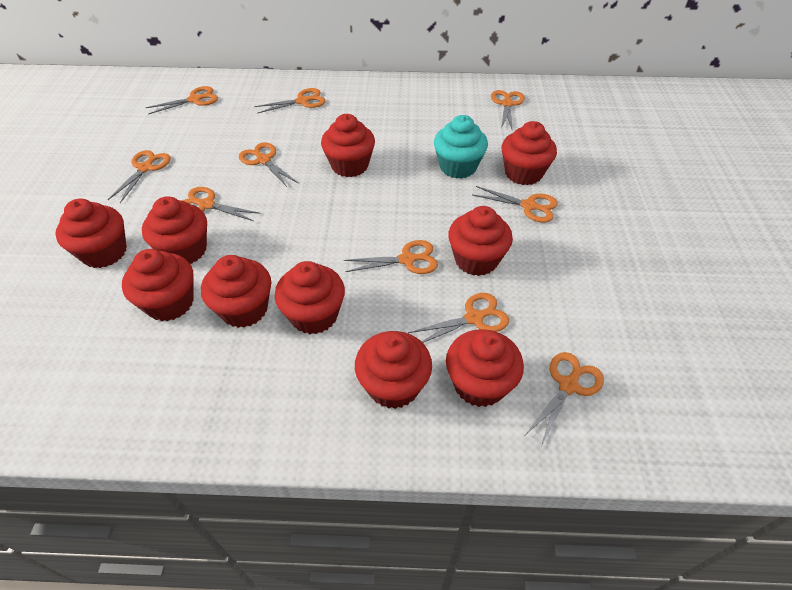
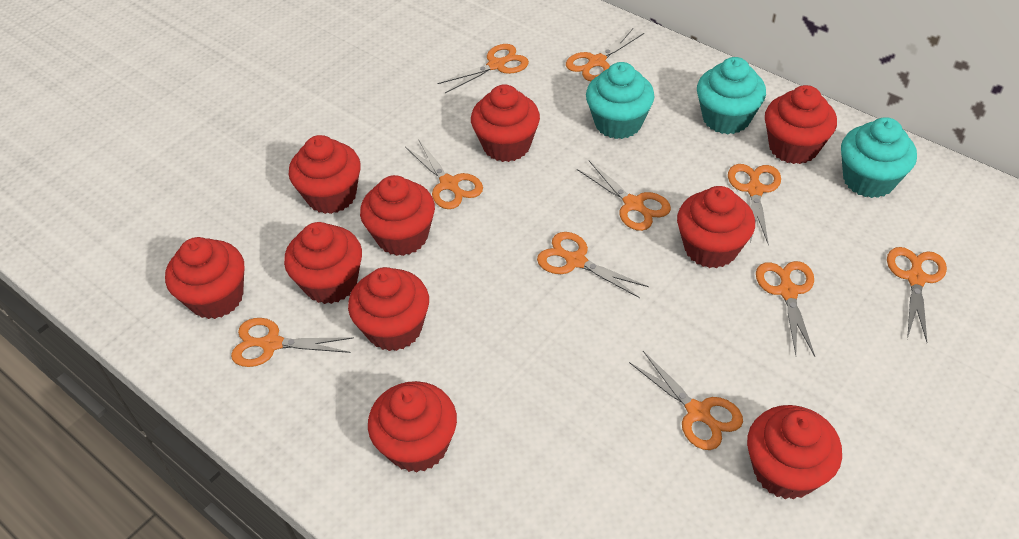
turquoise cupcake: [434,115,488,179] = 1 -> [586,62,655,139] [697,57,766,134] [841,117,917,198] = 3

